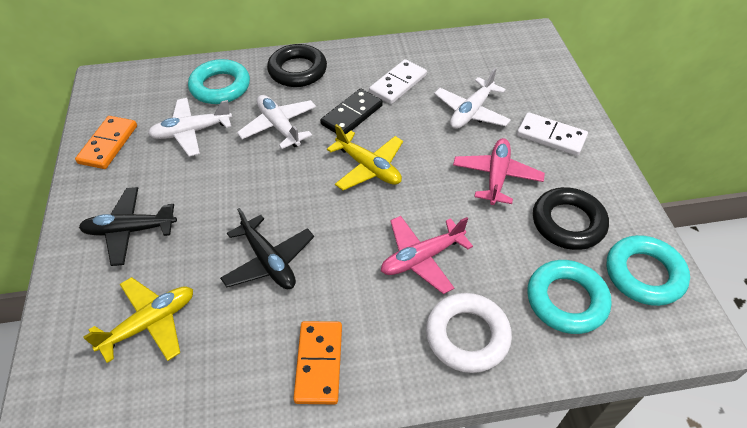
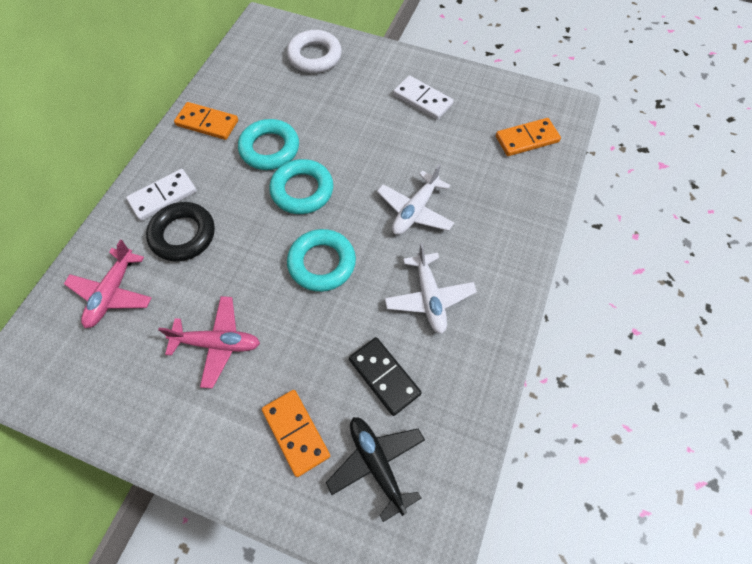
black plane: [79,187,177,266] [220,208,314,289] = 2 -> [326,417,425,522] = 1
black ring: [267,44,327,87] [533,187,609,250] = 2 -> [146,202,215,262] = 1
orange domino: [75,116,137,169] [293,321,342,404] = 2 -> [174,102,238,140] [262,390,330,477] [496,118,561,156] = 3
white plane: [148,98,232,157] [237,95,316,149] [434,68,511,129] = 3 -> [377,164,454,235] [385,243,477,334] = 2
yellow plane: [83,277,193,363] [327,124,403,190] = 2 -> none = 0

